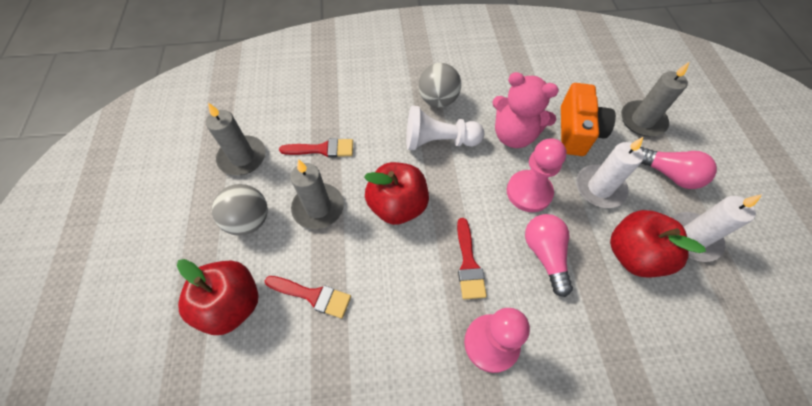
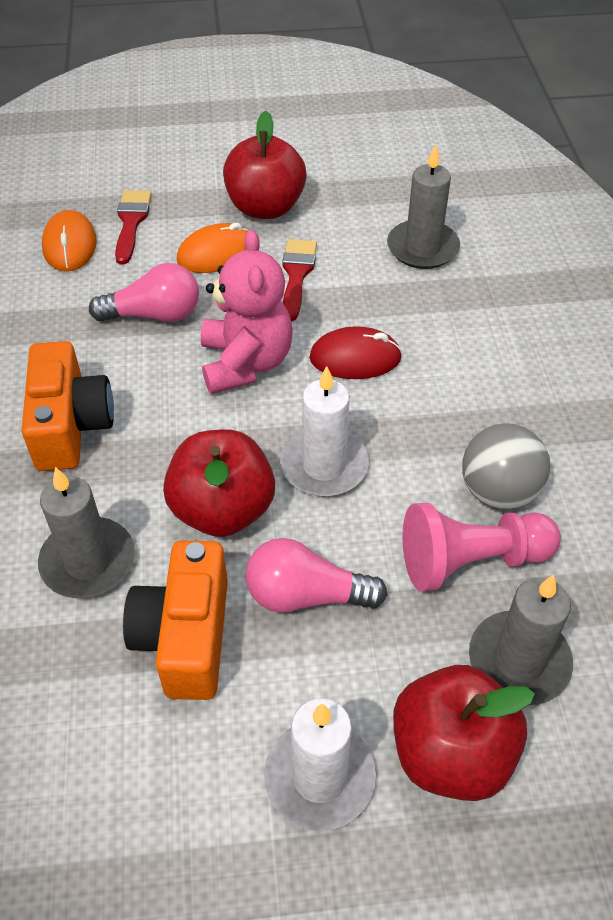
grey ball: [212,184,268,236] [418,63,461,107] = 2 -> [462,423,550,510] = 1
orange camera: [561,83,616,156] = 1 -> [21,341,114,471] [123,540,228,700] = 2
orange mouse: none = 0 -> [42,210,97,272] [177,223,249,273] = 2
pink pawn: [464,308,530,373] [507,138,567,212] = 2 -> [403,503,561,591] = 1
red brush: [265,276,351,318] [279,138,353,158] [457,218,487,299] = 3 -> [115,190,152,264] [282,239,317,321] = 2
red mouse: none = 0 -> [309,326,402,379] = 1
white pawn: [406,106,484,150] = 1 -> none = 0

